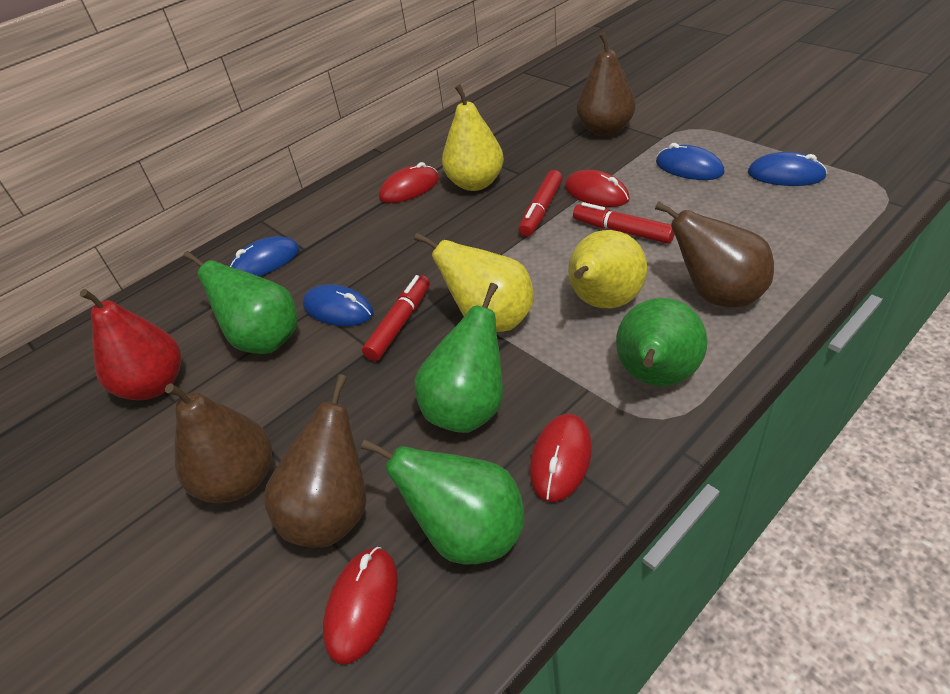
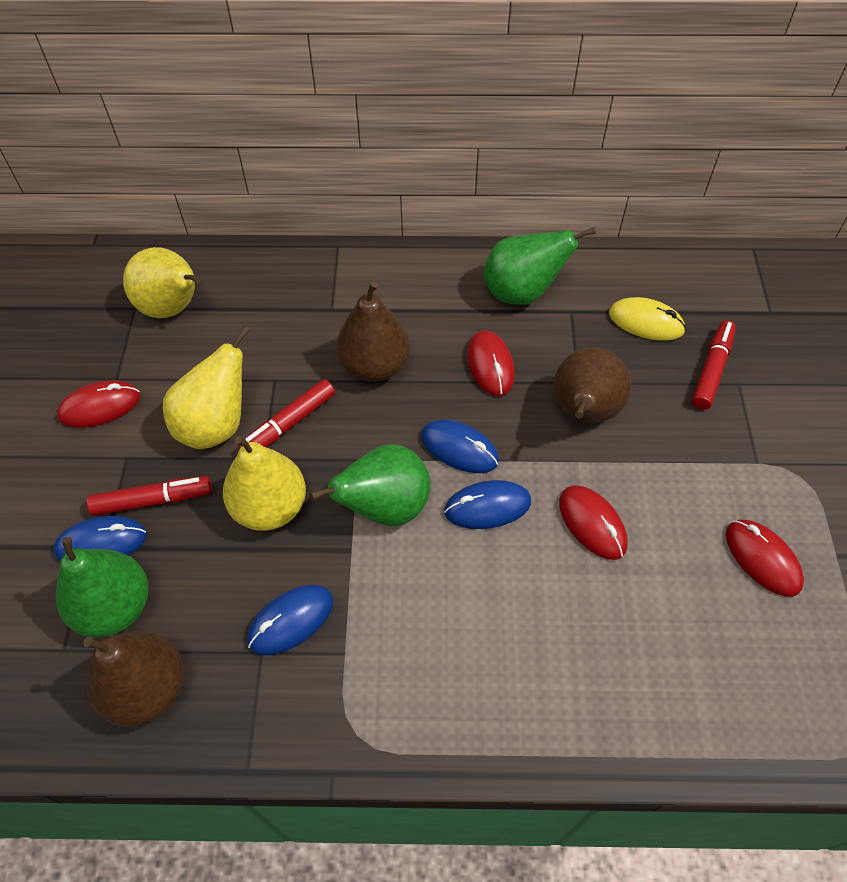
brown pear: [165,383,272,503] [264,374,367,547] [577,32,635,136] [655,202,774,307] = 4 -> [83,631,183,726] [337,281,410,382] [554,347,631,423] = 3
green pear: [183,251,297,354] [361,439,525,565] [415,283,503,433] [616,298,707,386] = 4 -> [56,537,148,637] [309,444,431,526] [484,227,596,305] = 3
red pear: [80,289,181,400] = 1 -> none = 0
yellow mouse: none = 0 -> [609,297,686,341] = 1

